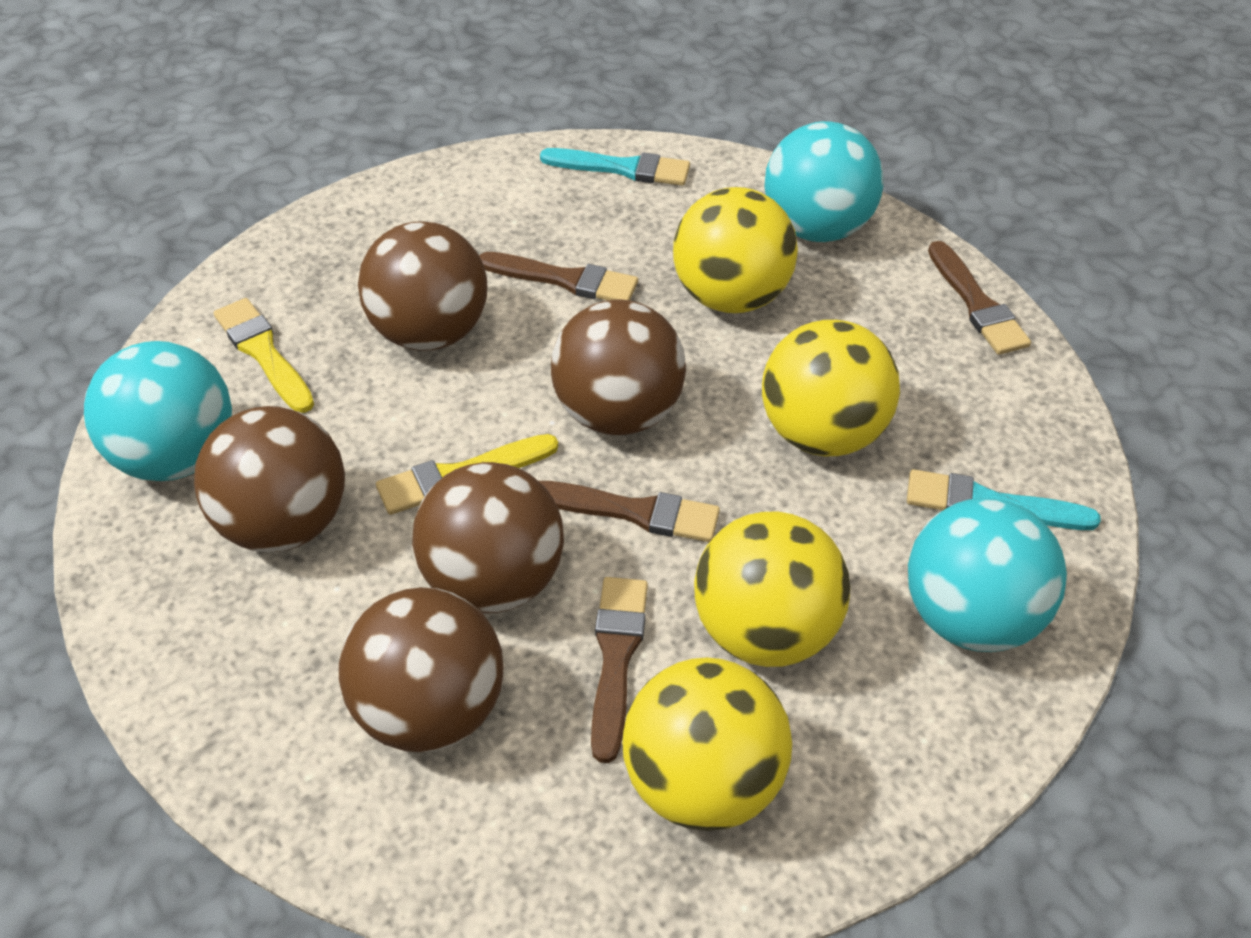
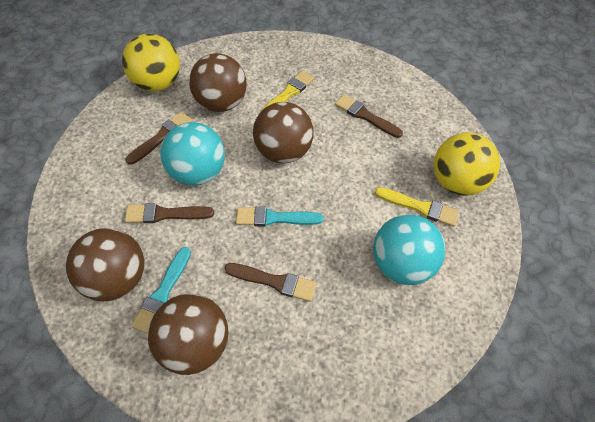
brown ball: [194,406,345,552] [339,587,503,753] [358,221,488,351] [412,462,564,613] [551,300,686,435] = 5 -> [66,228,144,302] [148,294,229,375] [189,53,247,112] [253,102,313,163] = 4
turquoise ball: [84,341,232,481] [764,121,884,242] [908,498,1067,652] = 3 -> [160,122,225,186] [373,214,445,285] = 2
yellow ball: [622,657,792,831] [673,187,798,313] [694,512,850,667] [762,320,900,456] = 4 -> [122,34,180,92] [434,133,500,196] = 2

